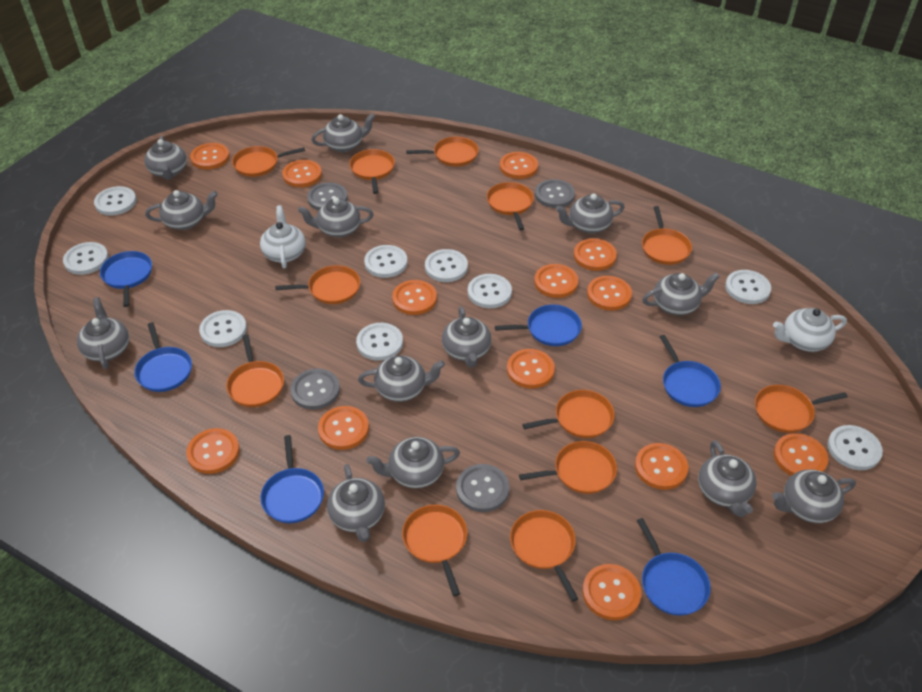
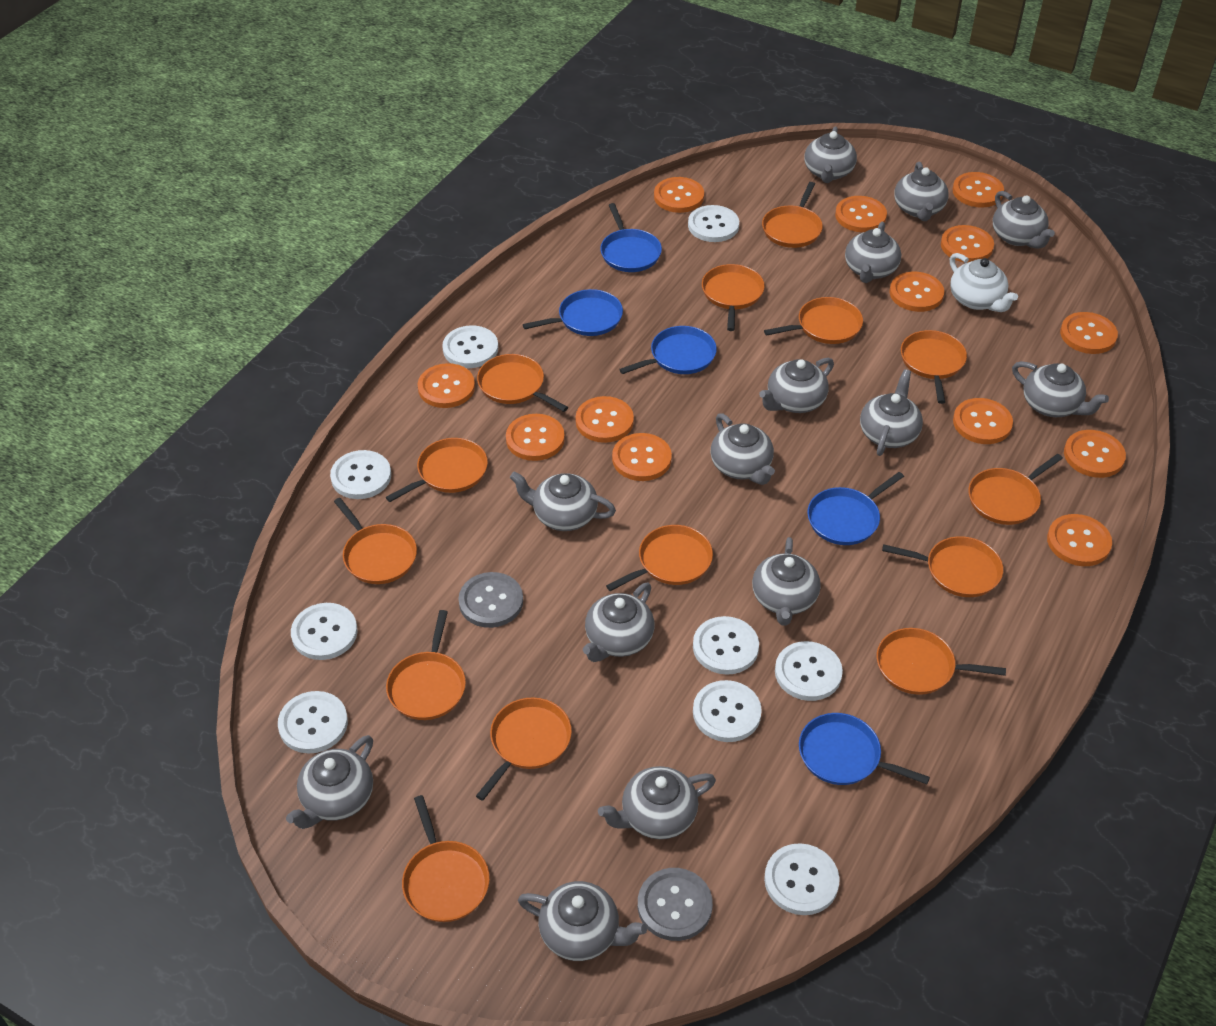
blue pan: [100,251,152,307] [134,322,192,392] [260,435,324,523] [495,304,582,346] [637,518,711,616] [660,335,721,407] = 6 -> [523,289,623,336] [600,203,662,272] [619,326,717,374] [799,713,930,785] [807,472,904,545] = 5
grey button: [290,369,340,410] [307,182,348,211] [456,464,509,512] [535,179,575,208] = 4 -> [458,572,523,628] [638,868,713,941] = 2
grey teapot: [77,297,129,369] [144,136,187,180] [145,190,218,230] [298,197,374,237] [311,114,375,152] [327,464,385,542] [358,356,445,402] [366,437,460,488] [442,306,491,368] [556,194,625,233] [642,272,720,315] [698,440,757,517] [772,469,856,523] = 13 -> [286,735,373,829] [510,472,616,531] [518,881,647,961] [583,582,654,662] [598,766,716,839] [711,413,775,485] [752,537,821,626] [759,358,834,413] [804,127,857,183] [845,222,901,283] [860,369,923,456] [894,162,949,221] [993,191,1055,249] [1012,361,1109,417] = 14
orange pan: [226,334,284,407] [232,146,305,177] [275,265,360,304] [349,149,395,194] [402,505,467,596] [406,136,479,166] [487,182,534,230] [510,510,578,602] [519,441,617,494] [522,390,615,438] [642,206,692,265] [755,385,848,433] = 12 -> [334,498,417,584] [386,438,488,502] [386,610,466,720] [402,795,490,922] [476,697,572,801] [477,354,568,412] [606,525,713,591] [702,264,765,331] [762,182,823,248] [764,297,863,344] [877,628,1006,695] [882,536,1003,597] [901,330,967,404] [968,454,1063,525] = 14
white teapot: [260,205,306,268] [773,308,847,352] = 2 -> [950,253,1018,312] = 1

